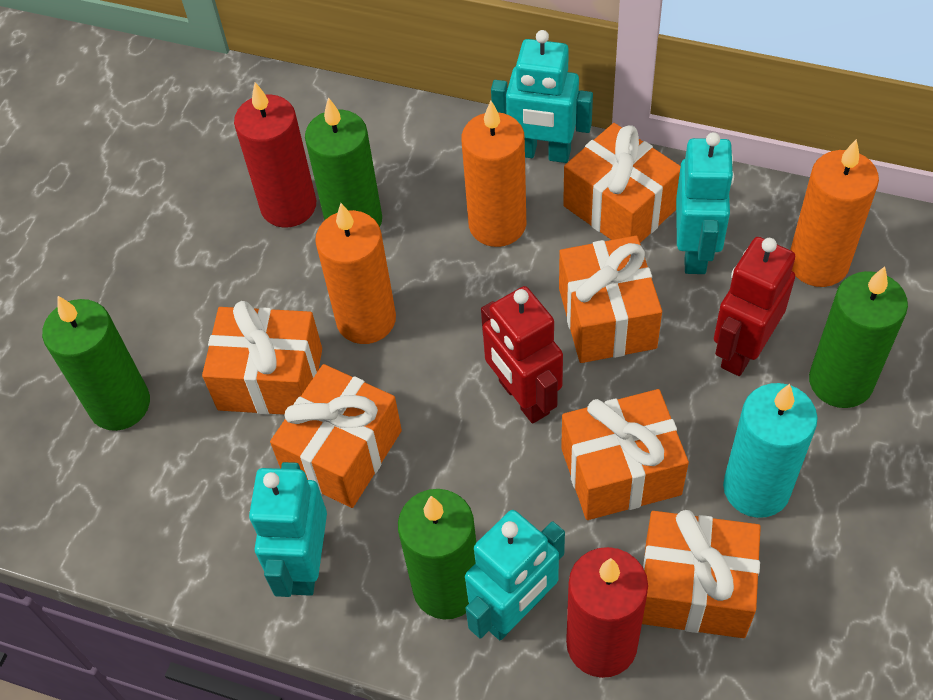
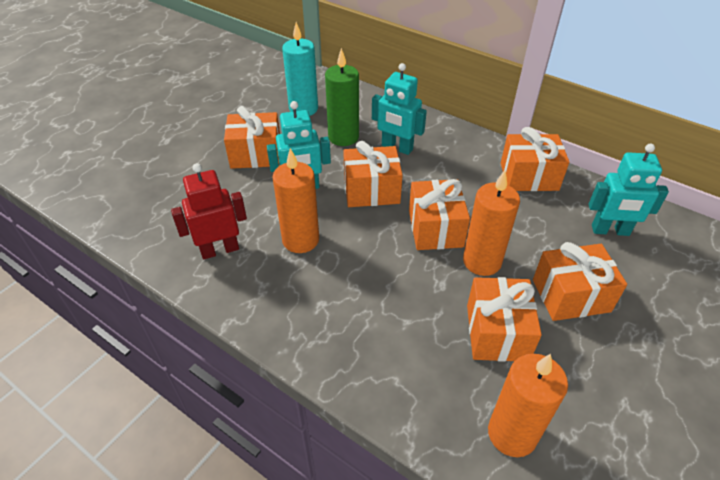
green candle: [42,296,150,431] [305,97,382,226] [398,489,476,619] [809,266,908,408] = 4 -> [325,48,359,146] = 1
red candle: [234,82,316,228] [566,547,648,678] = 2 -> none = 0
red robot: [481,286,563,424] [714,237,795,376] = 2 -> [171,163,247,259] = 1
turquoise robot: [249,462,327,597] [465,510,565,640] [491,30,593,163] [676,132,734,274] = 4 -> [267,101,331,189] [372,63,427,155] [589,144,669,236] = 3

